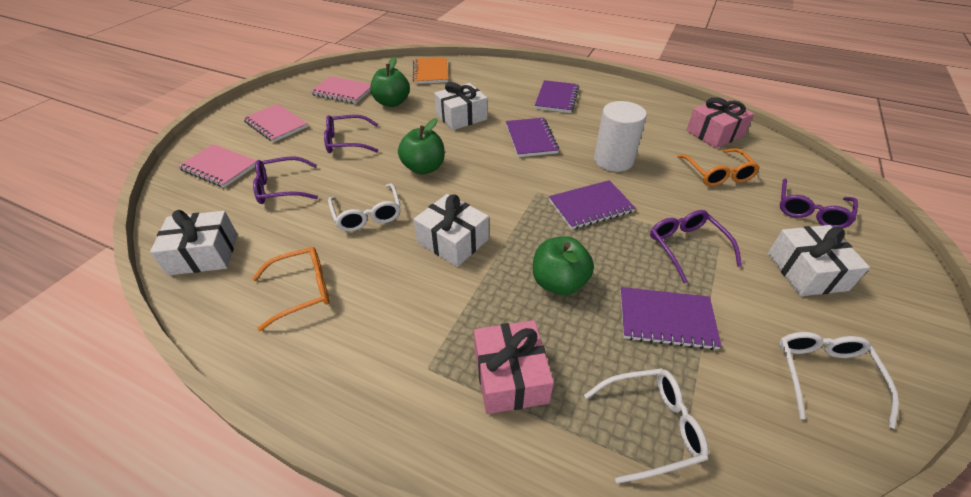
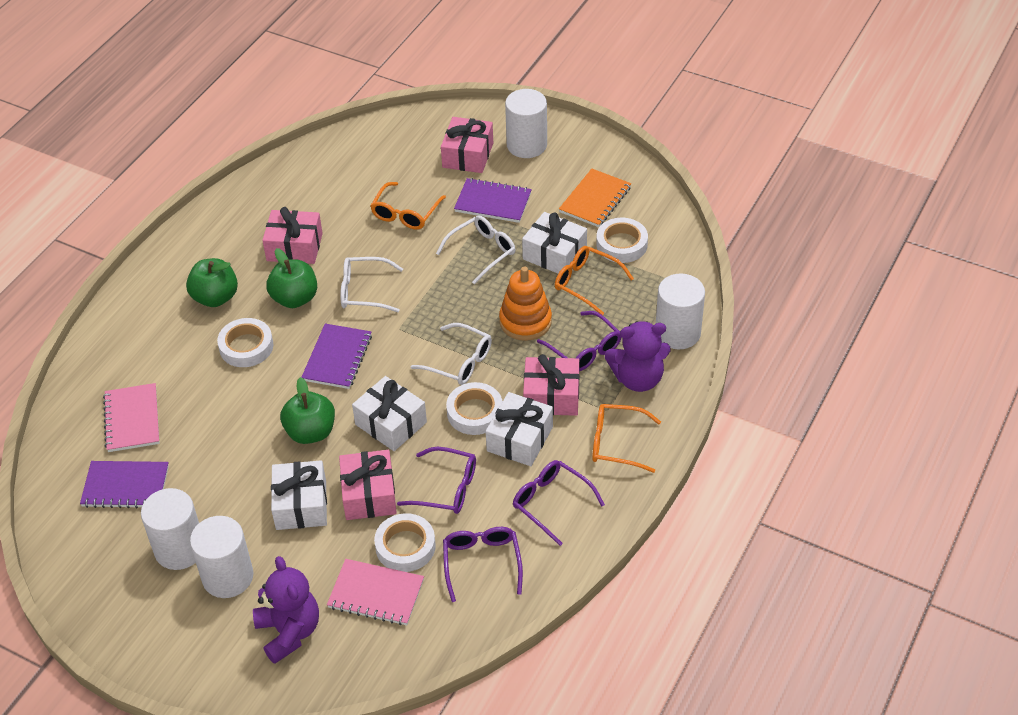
orange glasses: [252,247,330,331] [677,148,760,186] = 2 -> [370,182,446,230] [555,246,634,315] [592,404,661,473] = 3
orange stacking toy: none = 0 -> [499,266,552,341] = 1
pink gift: [474,320,554,414] [686,97,754,148] = 2 -> [262,207,323,264] [339,450,397,520] [441,117,493,173] [523,354,579,416] = 4
pink notebook: [178,144,257,188] [243,104,308,142] [310,76,371,104] = 3 -> [103,383,160,452] [327,559,424,625] = 2
purple notebook: [506,118,559,157] [535,80,579,113] [549,180,635,230] [620,287,722,350] = 4 -> [80,461,169,509] [301,324,372,389] [454,178,532,223] = 3
purple teddy bear: none = 0 -> [253,556,319,664] [605,321,671,392] = 2
white cylinder: [594,101,647,172] = 1 -> [141,488,199,570] [190,516,253,598] [505,89,547,158] [656,273,705,349] = 4
white tape: none = 0 -> [217,318,273,367] [374,513,436,572] [446,382,502,435] [596,218,648,263] = 4

